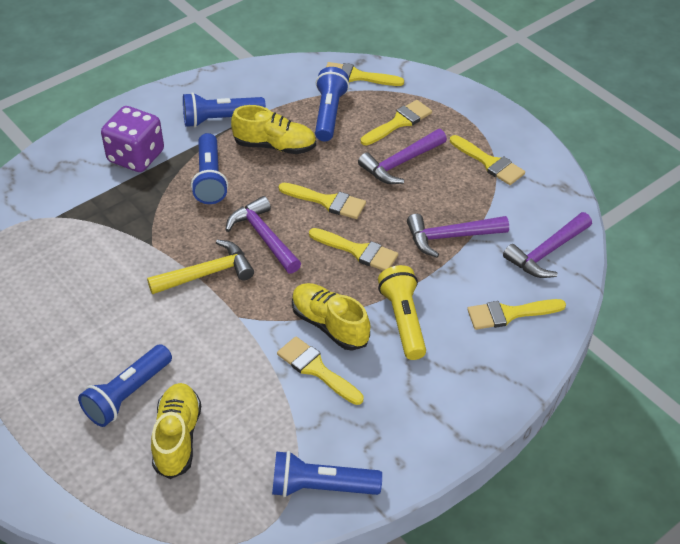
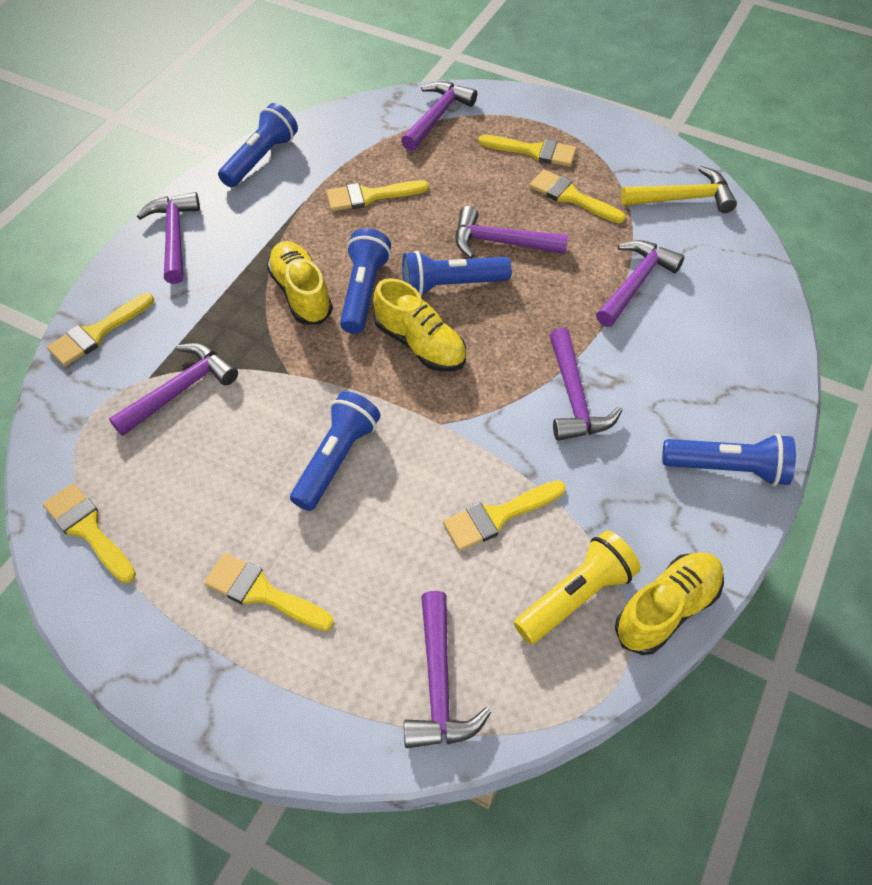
purple dice: [101,106,164,172] = 1 -> none = 0
purple hammer: [226,196,301,274] [358,129,447,184] [407,214,509,258] [503,212,592,278] = 4 -> [109,343,238,436] [137,192,200,284] [401,81,477,151] [404,591,491,748] [456,206,568,259] [550,328,622,441] [596,240,684,327] = 7

